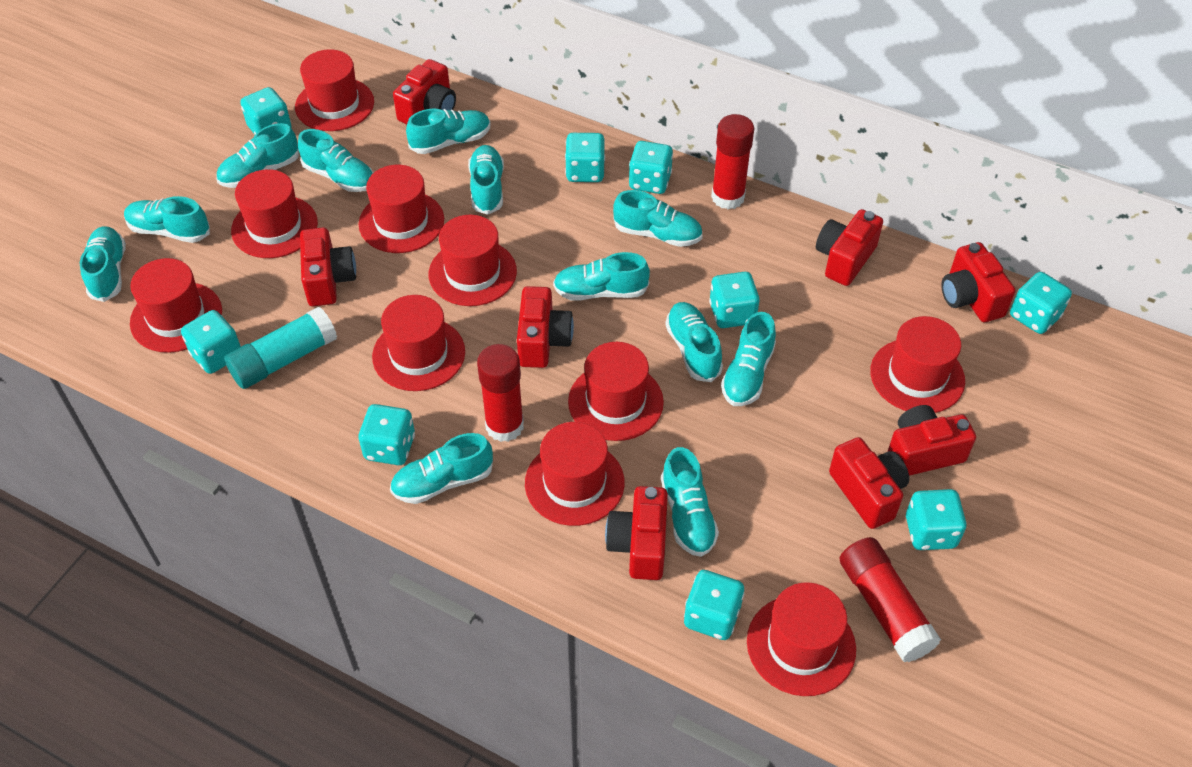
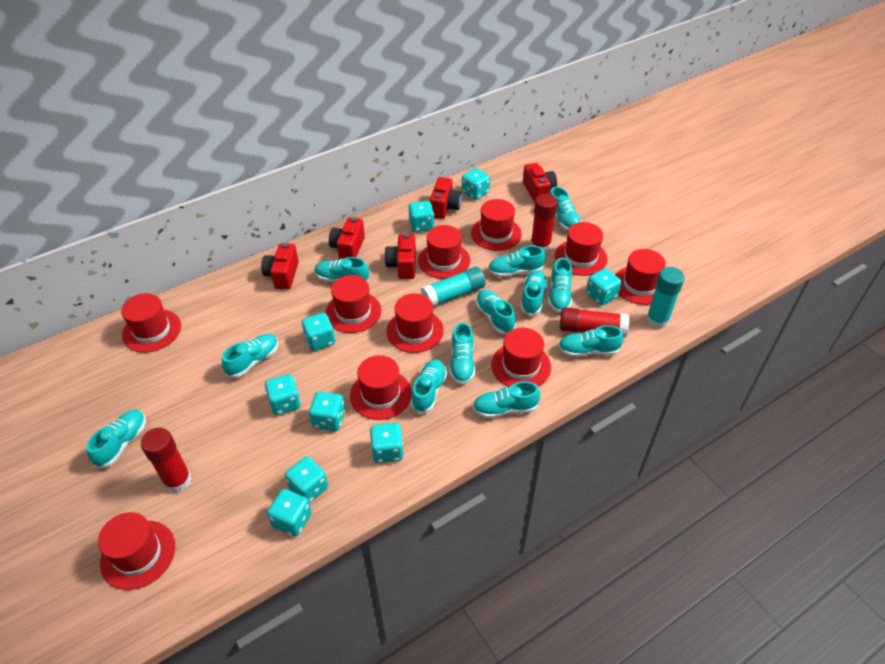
red camera: [300,227,356,306] [393,59,456,124] [517,286,574,368] [605,486,668,580] [816,209,883,286] [829,437,909,529] [887,405,976,476] [941,242,1015,322] = 8 -> [261,242,299,290] [329,217,365,260] [384,233,416,279] [430,177,462,219] [523,163,557,203] = 5
turquoise glue stick: [224,307,337,389] = 1 -> [421,267,486,307] [646,267,685,329] = 2

